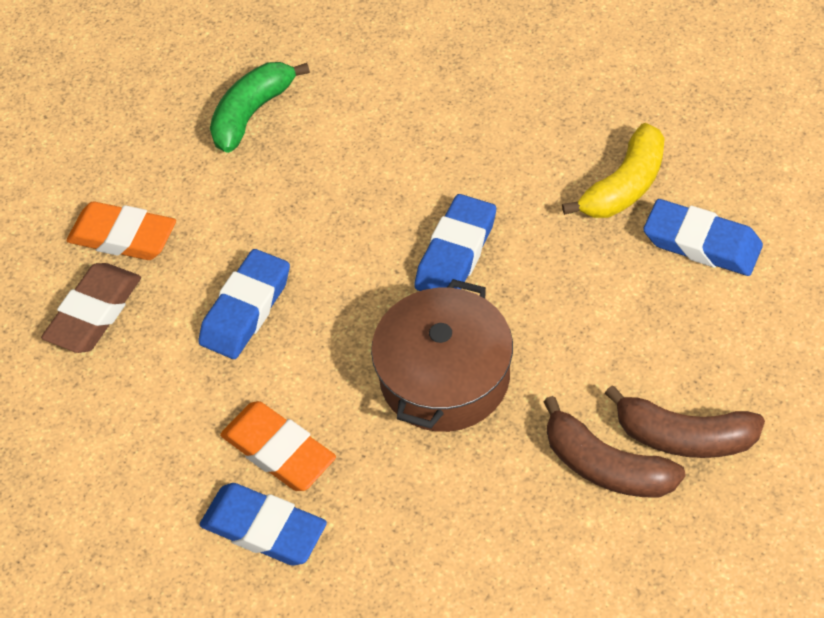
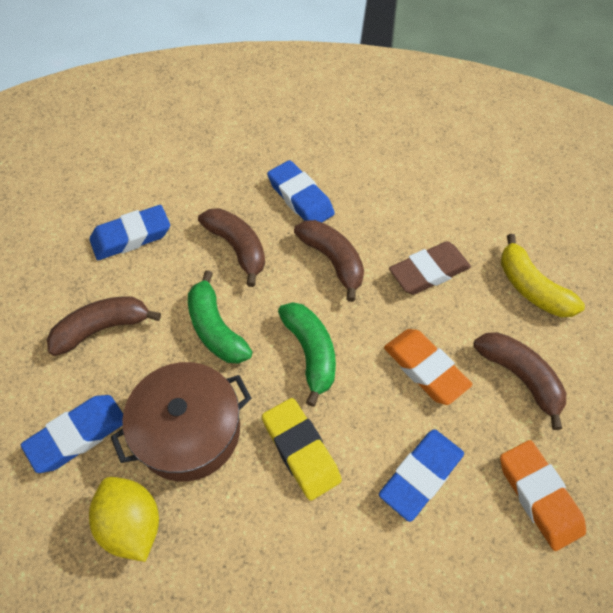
brown banana: [543,396,686,498] [605,385,765,458] = 2 -> [47,297,161,356] [198,208,265,287] [294,220,364,302] [473,332,566,430] = 4
green banana: [210,62,310,153] = 1 -> [188,270,252,364] [278,302,336,407] = 2
yellow eraser: none = 0 -> [262,398,342,501] = 1
yellow lemon: none = 0 -> [89,477,159,562] = 1

